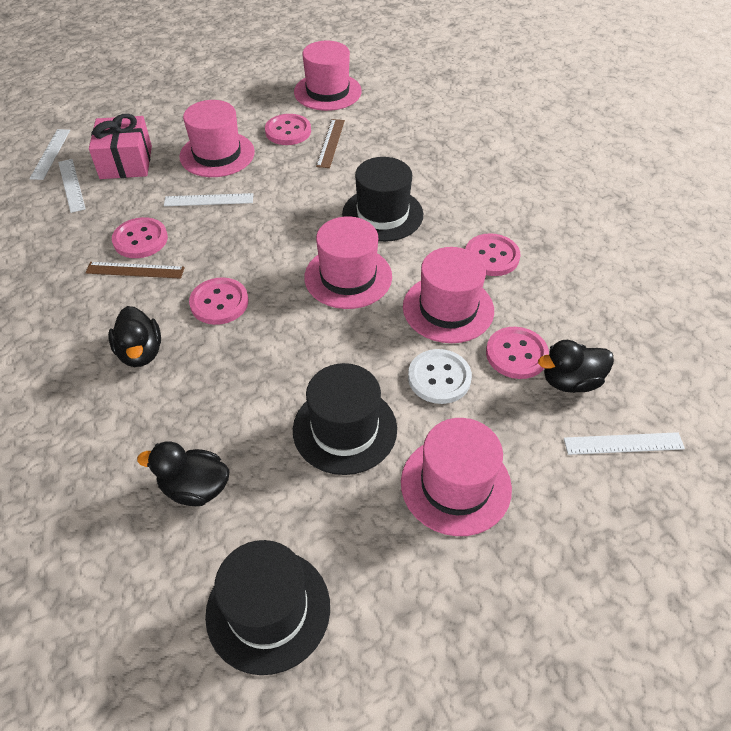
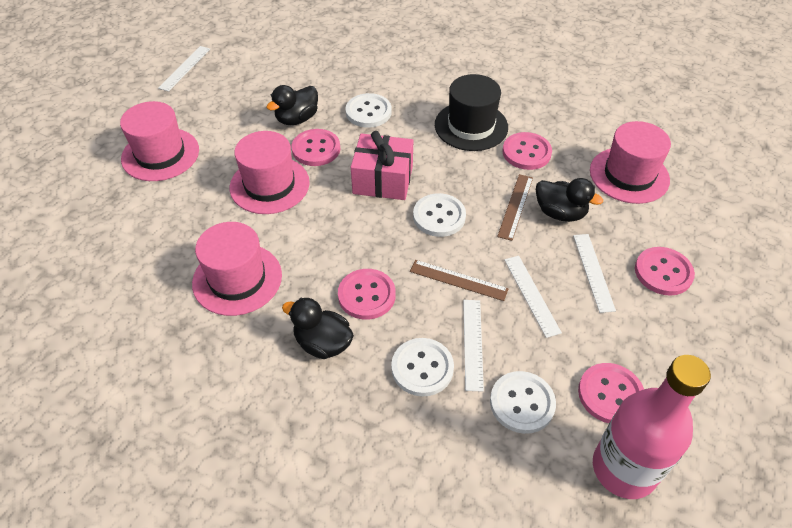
black hat: [205,540,330,675] [293,363,397,475] [342,157,423,242] = 3 -> [435,74,508,151] = 1
pink bottle: none = 0 -> [593,355,711,499] = 1
pink hat: [179,100,255,177] [294,41,362,111] [304,216,392,309] [401,418,512,536] [403,247,494,343] = 5 -> [120,101,199,181] [192,222,282,316] [230,131,310,214] [590,121,671,204] = 4
white button: [408,349,472,404] = 1 -> [345,93,392,128] [391,338,454,397] [413,193,466,237] [490,371,556,434] = 4

